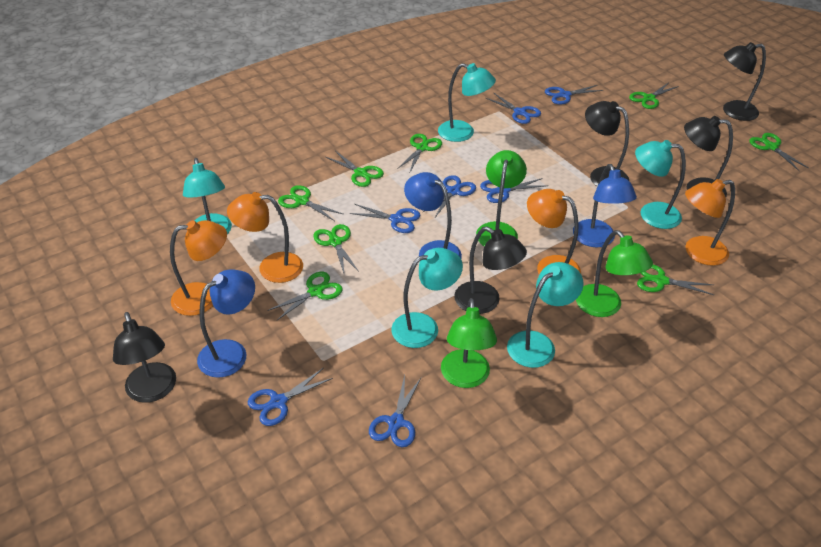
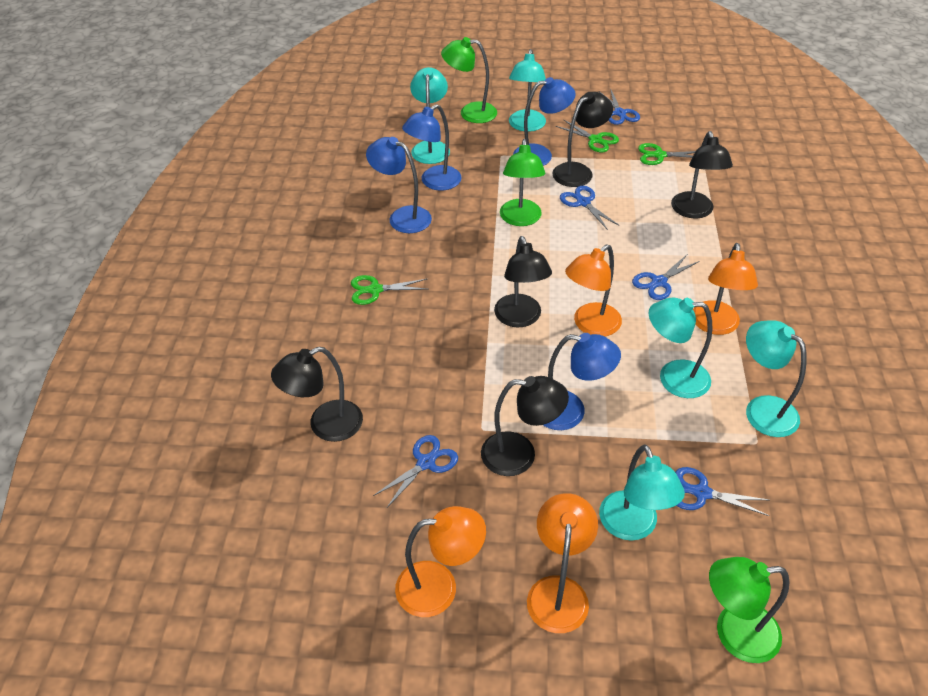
blue lamp: [197,269,255,378] [404,172,462,258] [573,164,637,247] = 3 -> [366,137,432,233] [402,104,462,191] [513,77,576,166] [543,333,621,430] = 4
blue scissors: [248,368,333,426] [350,204,420,233] [369,375,422,447] [423,175,476,217] [480,178,548,203] [486,93,541,124] [545,85,603,105] = 7 -> [373,435,458,508] [560,186,620,230] [599,88,640,125] [632,255,700,300] [675,467,769,516] = 5
green scissors: [267,272,343,321] [278,185,343,221] [313,224,359,273] [326,151,384,187] [398,134,442,172] [629,82,679,109] [637,264,714,295] [749,133,809,171] = 8 -> [351,275,427,305] [556,120,619,152] [638,143,696,165] = 3

